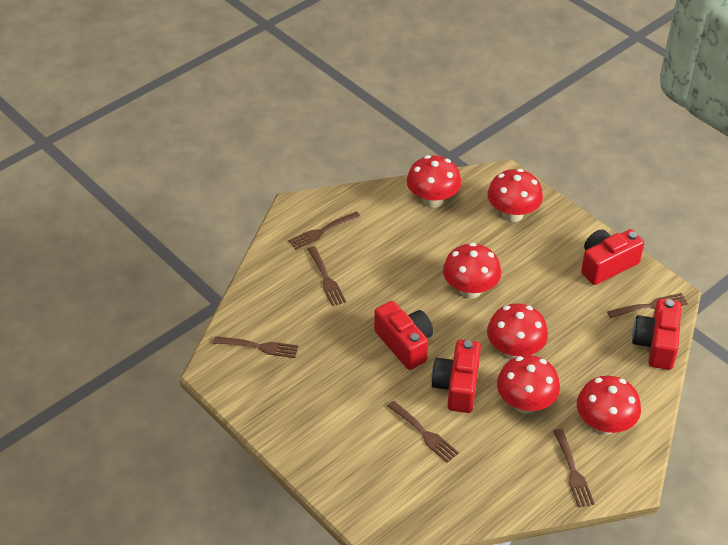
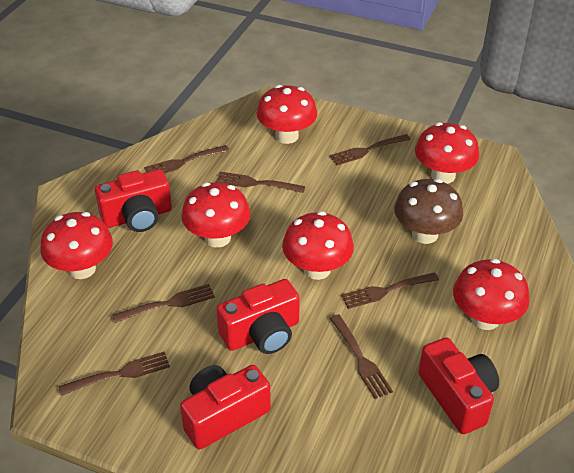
brown fork: [213,336,298,358] [288,211,361,250] [307,246,346,306] [387,400,459,462] [554,429,595,508] [607,293,688,318] = 6 -> [58,351,170,396] [112,284,215,323] [144,145,229,174] [216,172,305,193] [329,314,393,399] [330,134,411,165] [341,272,439,309] = 7
brown mushroom: none = 0 -> [394,179,463,244] = 1

